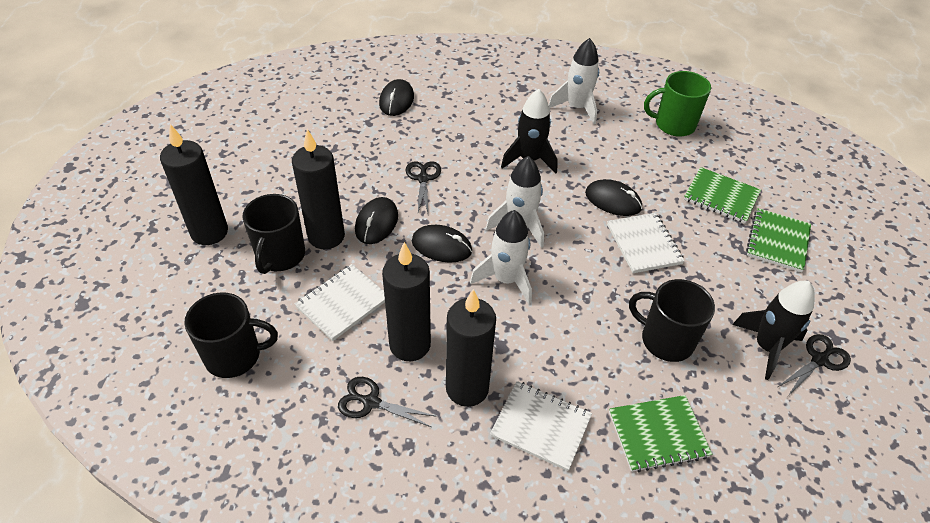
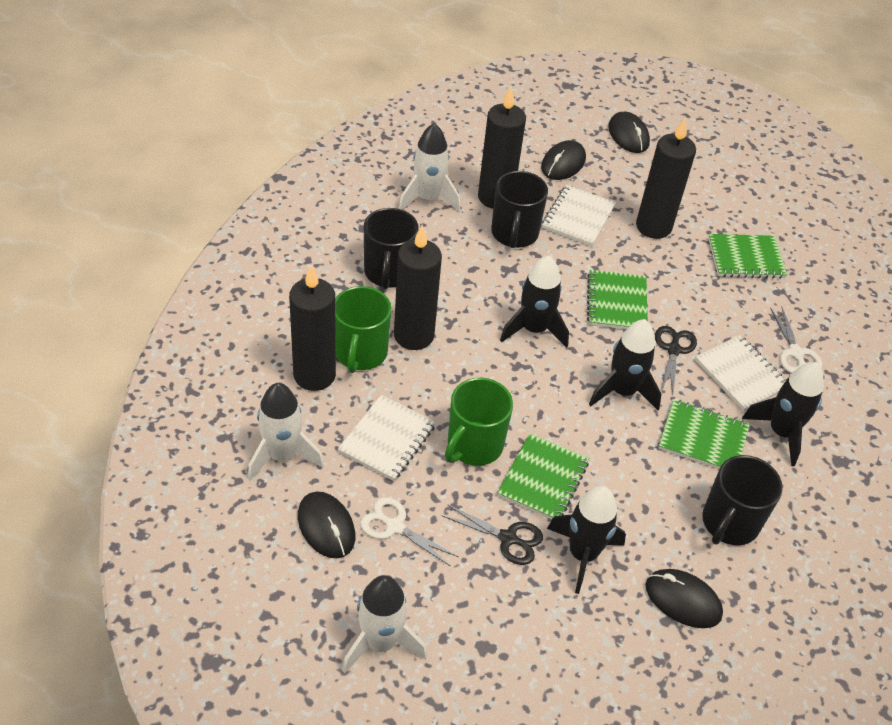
black rocket: [501,89,558,173] [732,281,815,380] = 2 -> [500,256,569,348] [547,486,626,594] [589,319,662,410] [742,362,824,466] = 4
black scissors: [338,377,435,427] [406,161,441,212] [778,334,851,396] = 3 -> [441,504,543,565] [655,326,697,395] = 2
green mug: [644,71,711,137] = 1 -> [335,286,392,373] [445,378,513,466] = 2
green notebook: [609,395,713,472] [684,167,761,223] [746,208,811,272] = 3 -> [497,433,589,519] [587,270,648,329] [658,399,749,469] [708,234,787,279] = 4
white scissors: none = 0 -> [360,497,458,567] [770,308,822,373] = 2

